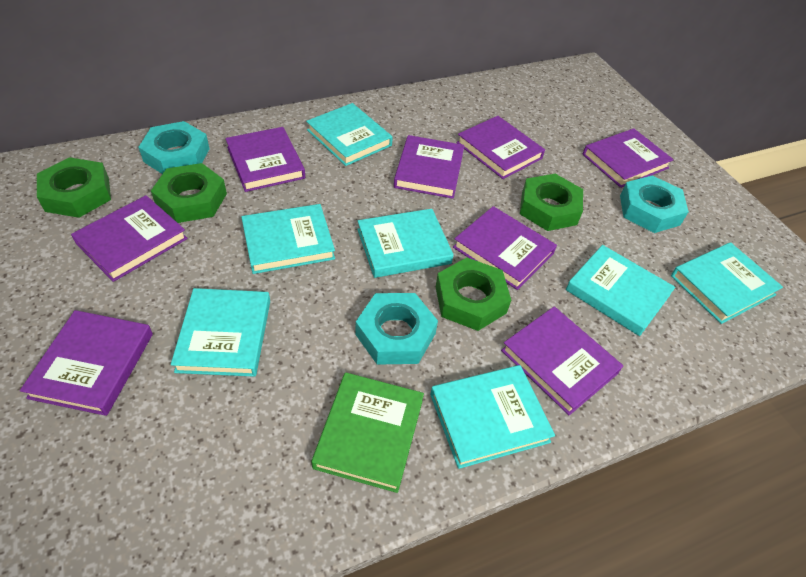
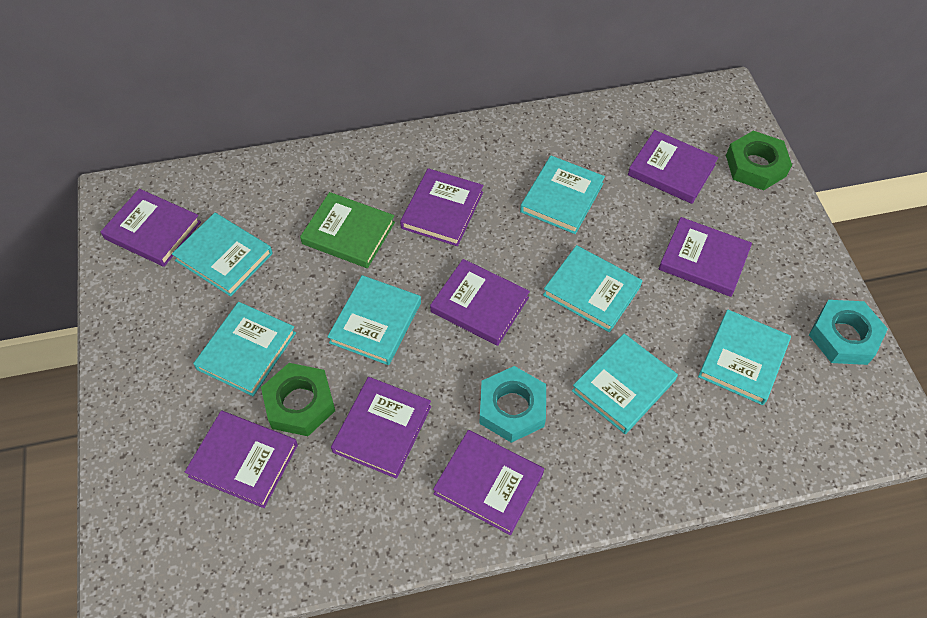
green nut: [37,157,111,218] [151,163,227,223] [436,258,511,331] [520,174,583,231] = 4 -> [261,363,335,436] [726,131,792,190] = 2
turquoise nut: [138,121,210,174] [356,293,438,365] [620,176,689,233] = 3 -> [479,366,546,443] [809,300,888,365] = 2

